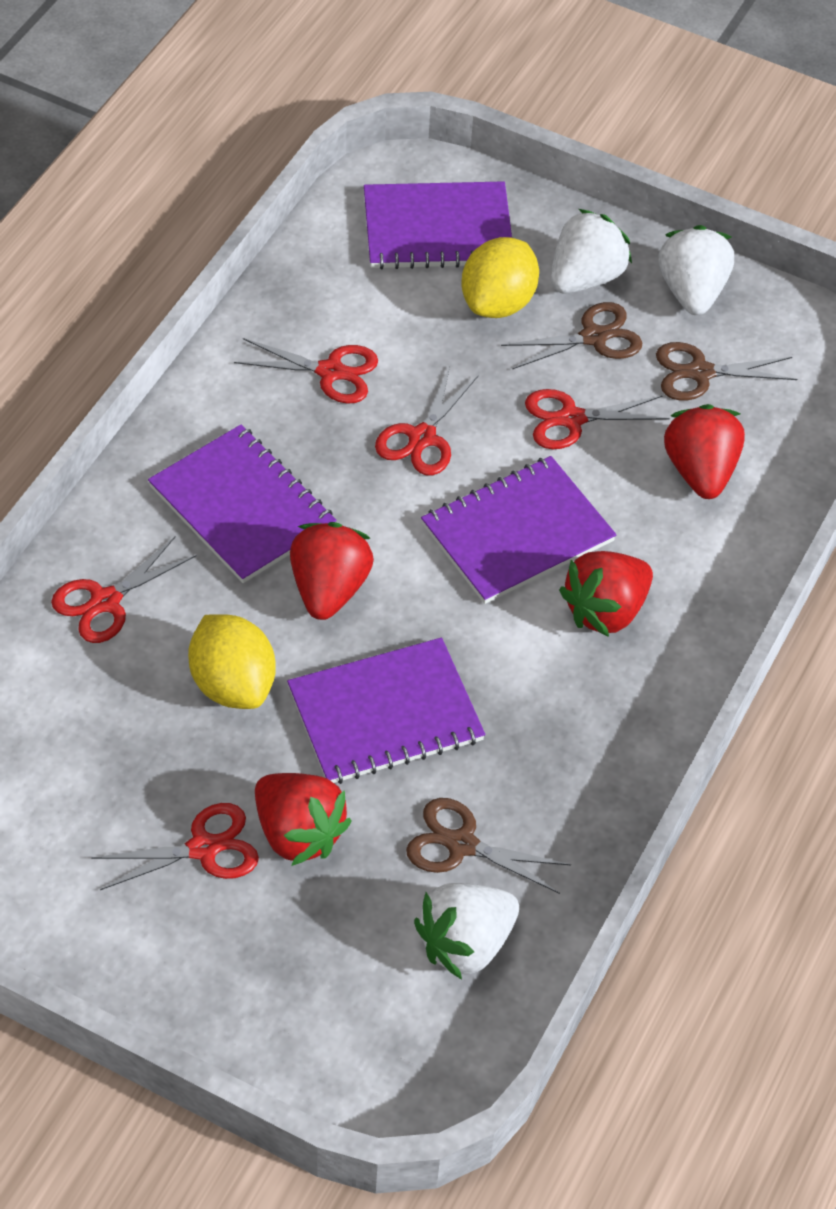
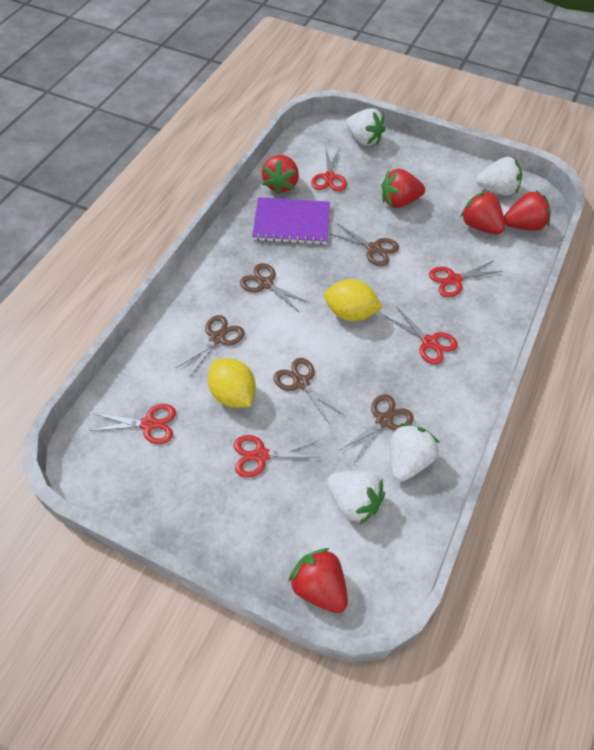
brown scissors: [406,798,571,894] [501,302,642,369] [656,342,797,400] = 3 -> [176,315,244,378] [240,263,310,313] [274,358,344,423] [329,223,399,266] [340,394,414,462] = 5
purple notebook: [148,425,336,583] [287,637,485,784] [364,181,512,270] [421,456,616,604] = 4 -> [252,197,330,245] = 1
red strawberry: [255,773,352,866] [290,522,374,620] [559,551,653,637] [664,404,745,499] = 4 -> [262,155,299,195] [288,548,348,613] [382,169,425,208] [460,191,505,234] [504,190,551,231] = 5
white strawberry: [414,883,519,980] [551,209,632,294] [658,225,734,315] = 3 -> [327,471,385,525] [346,108,386,146] [390,423,440,481] [476,157,522,195] = 4

